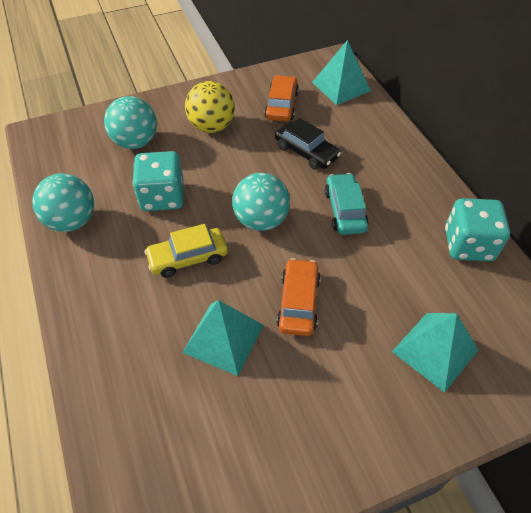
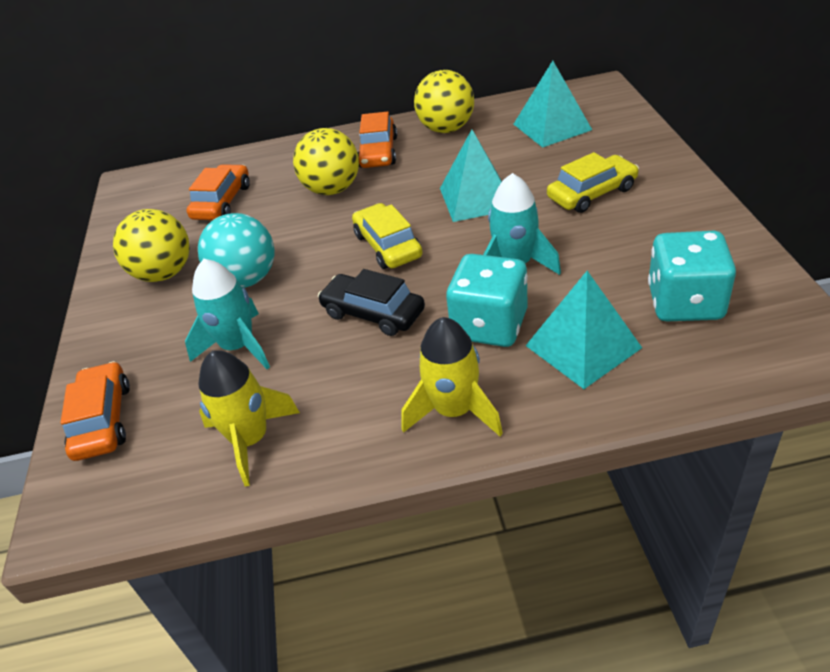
orange car: [264,75,299,122] [277,258,321,336] = 2 -> [60,361,130,461] [186,164,250,220] [358,111,397,168] = 3
turquoise ball: [32,173,94,232] [104,96,157,149] [232,173,290,231] = 3 -> [198,213,274,288] = 1
turquoise car: [325,173,369,235] = 1 -> none = 0
turquoise rocket: none = 0 -> [185,259,270,369] [483,173,561,275] = 2
yellow ball: [185,81,235,133] = 1 -> [113,209,190,282] [293,128,359,195] [414,70,474,133] = 3
yellow car: [144,224,228,278] = 1 -> [352,203,423,269] [547,152,639,213] = 2
yellow rocket: none = 0 -> [198,350,300,487] [401,317,503,436] = 2

